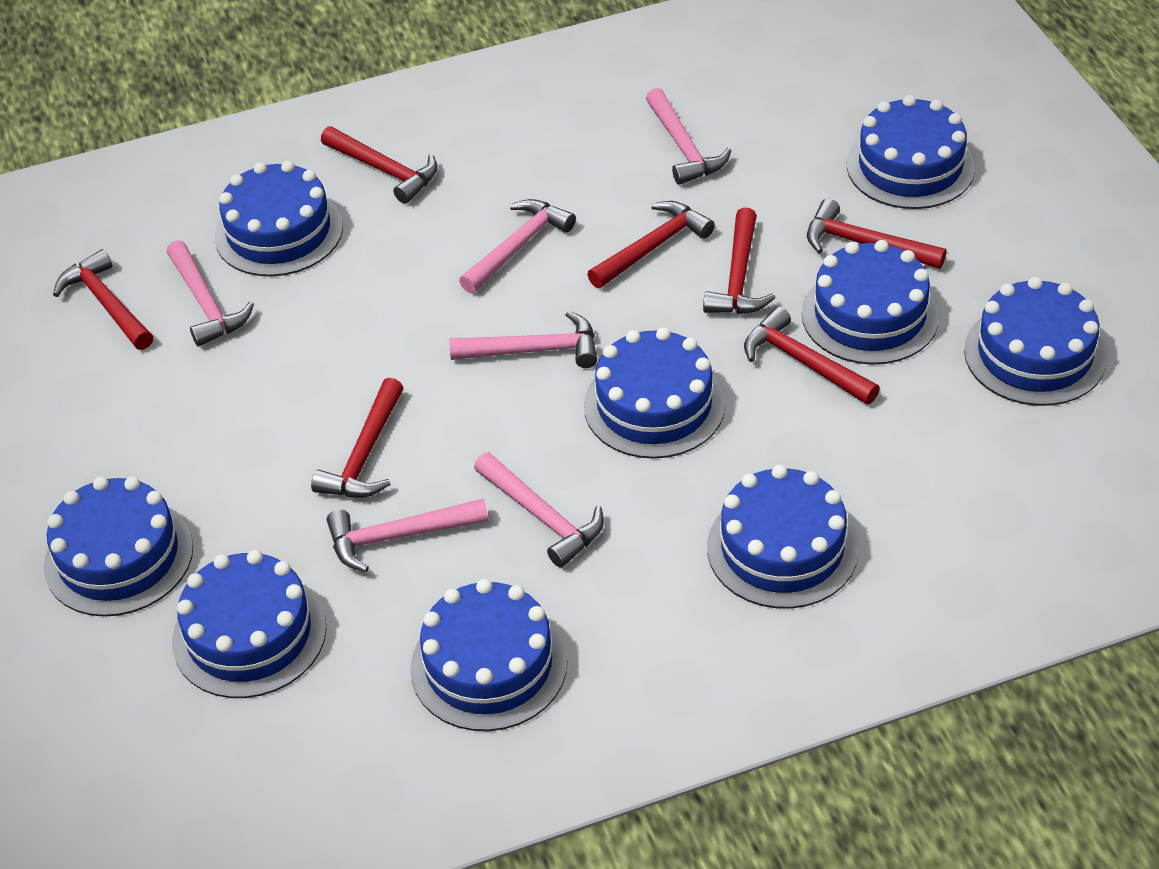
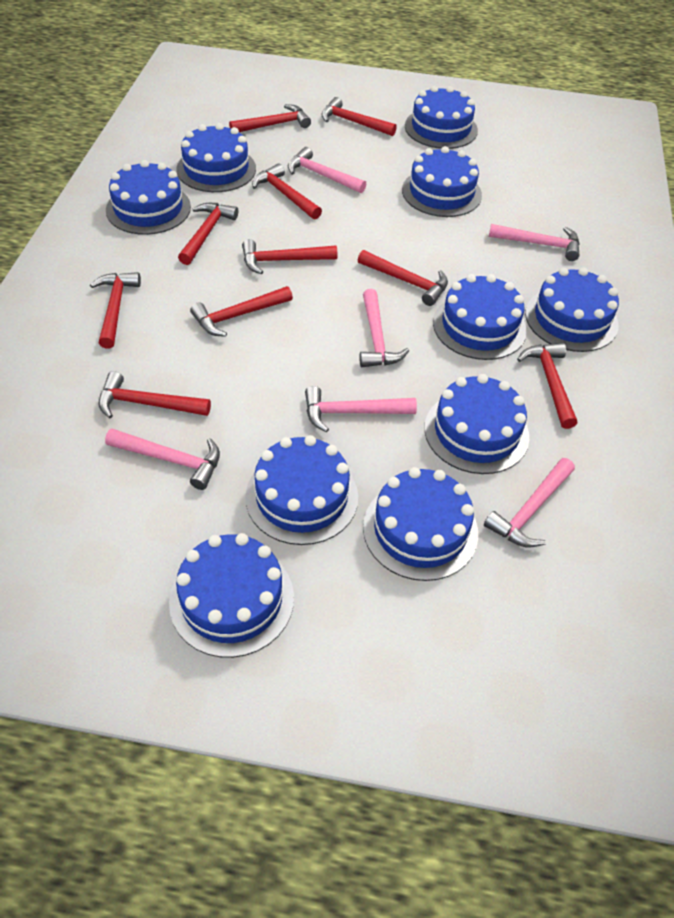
blue cake: [44,476,193,617] [172,550,327,698] [215,161,343,276] [410,579,567,731] [584,327,725,459] [707,465,859,609] [802,240,939,365] [847,95,975,209] [964,277,1107,406] = 9 -> [106,160,191,235] [169,533,294,658] [176,123,256,192] [245,435,358,545] [363,467,478,581] [402,146,482,217] [405,86,478,149] [424,374,529,474] [433,274,527,360] [525,267,619,352] = 10
red hammer: [53,249,153,350] [311,378,404,498] [321,126,437,204] [587,201,715,288] [703,207,776,314] [744,307,880,405] [807,199,947,269] = 7 -> [90,272,141,349] [98,371,211,418] [178,203,238,265] [190,286,293,337] [229,104,311,132] [242,239,337,274] [252,163,322,219] [321,97,397,136] [358,250,448,306] [517,343,577,429] = 10

